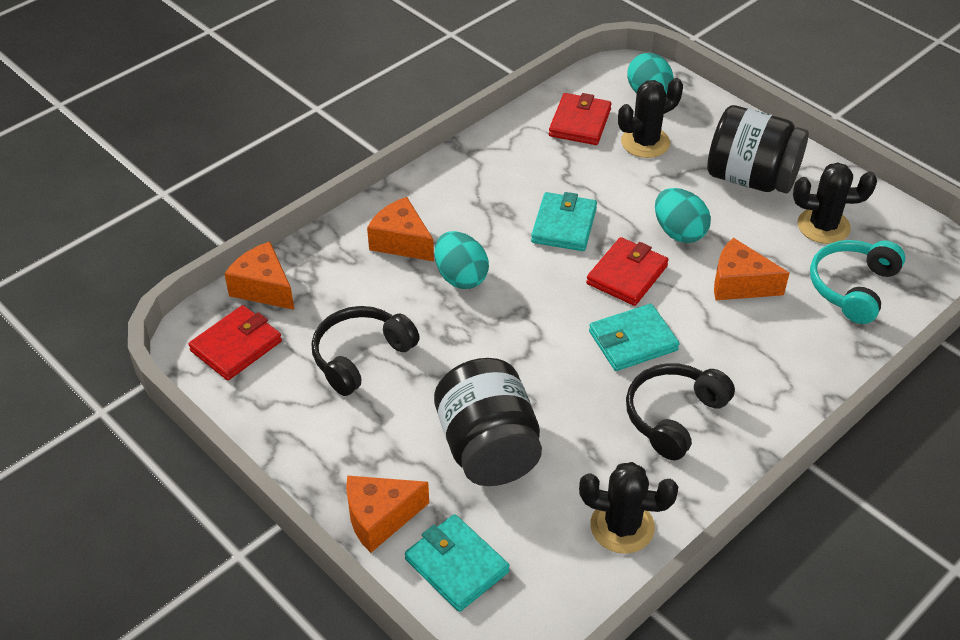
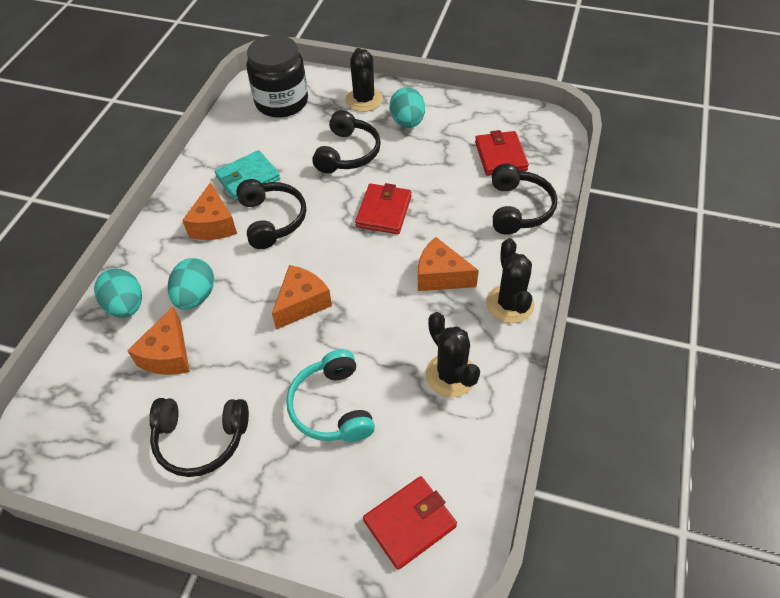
black headphones: [312,306,420,396] [626,363,735,460] = 2 -> [149,398,249,477] [236,179,306,249] [312,110,381,174] [492,164,557,235] = 4
black jar: [434,358,542,486] [707,105,809,193] = 2 -> [247,35,308,118] = 1
turquoise wallet: [405,514,510,612] [531,192,597,251] [589,304,680,371] = 3 -> [215,150,280,201] = 1

